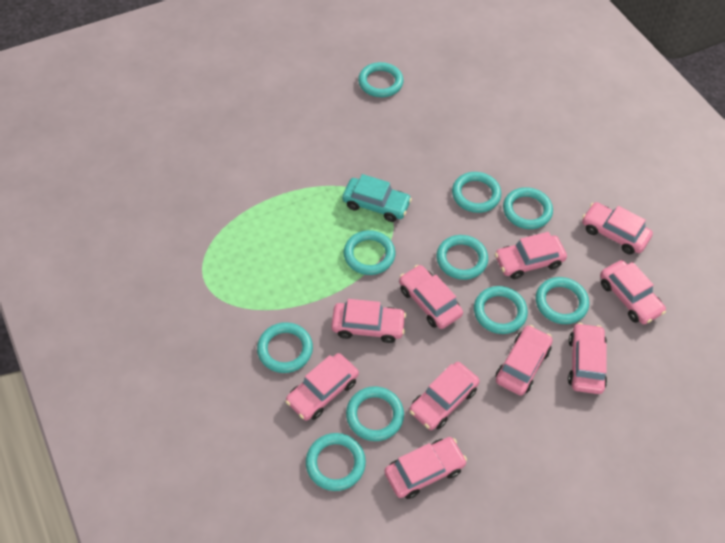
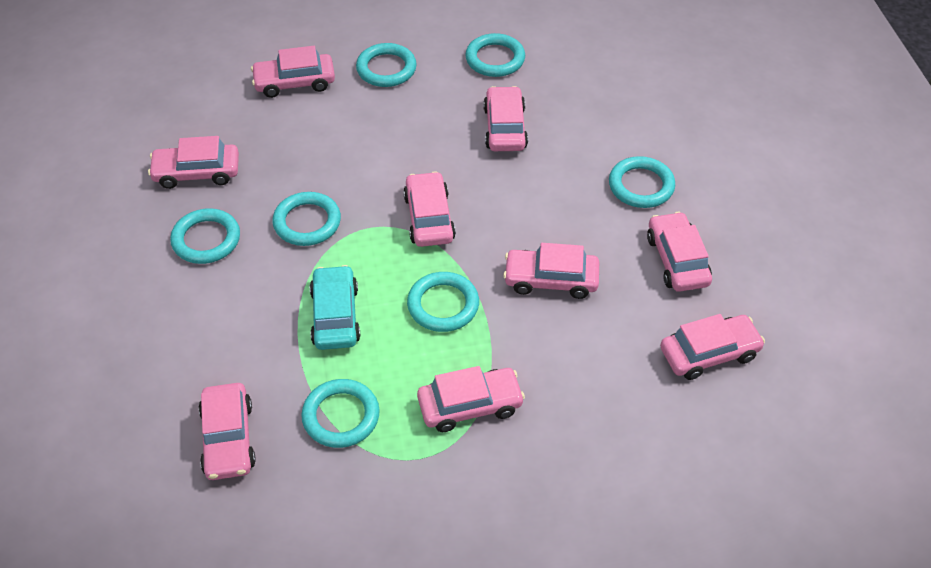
pink car: [286,353,359,421] [331,299,406,343] [384,437,467,499] [399,265,463,329] [409,362,480,430] [495,232,567,279] [495,325,553,396] [568,323,607,394] [582,202,653,254] [600,260,666,324] = 10 -> [148,136,239,189] [198,383,256,480] [251,46,335,98] [403,171,456,247] [417,366,525,432] [483,86,528,151] [503,243,599,299] [647,212,712,292] [660,314,765,380] = 9
turquoise ring: [257,322,313,373] [306,433,366,491] [344,230,395,275] [346,386,404,441] [358,62,404,97] [436,235,488,280] [452,172,501,213] [474,286,528,334] [503,187,553,229] [536,277,589,324] = 10 -> [170,208,240,264] [273,192,341,246] [301,379,380,448] [356,43,417,87] [407,272,479,332] [465,33,525,77] [609,156,675,208] = 7

